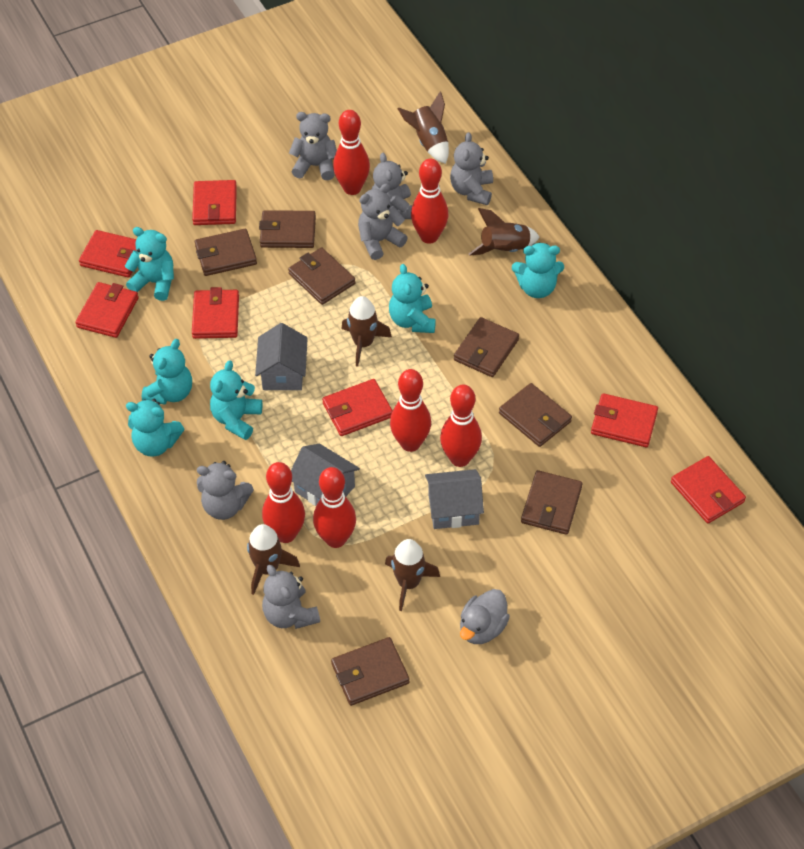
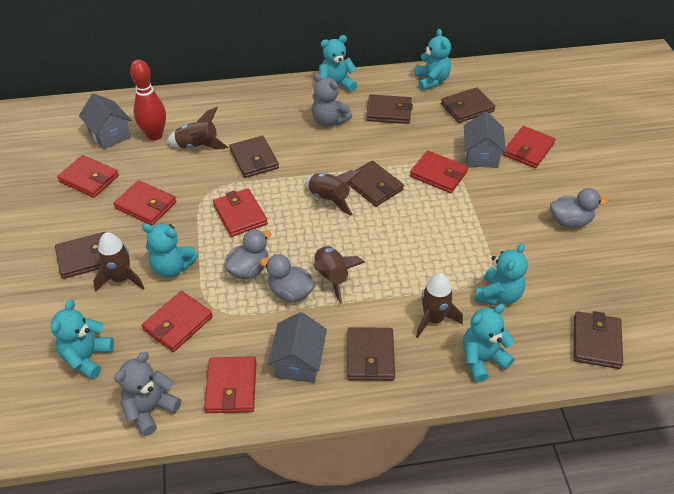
grey duck: [460,589,510,644] = 1 -> [224,229,271,279] [260,254,315,302] [550,188,608,228] = 3
grey teddy bear: [197,461,254,520] [262,565,320,629] [289,112,337,180] [358,184,408,260] [372,153,413,219] [450,132,493,205] = 6 -> [114,352,181,436] [312,73,352,127] = 2
red bowling pin: [262,462,305,543] [313,467,356,548] [333,110,370,195] [390,369,431,452] [411,159,448,244] [440,385,482,467] = 6 -> [130,60,166,140] = 1

